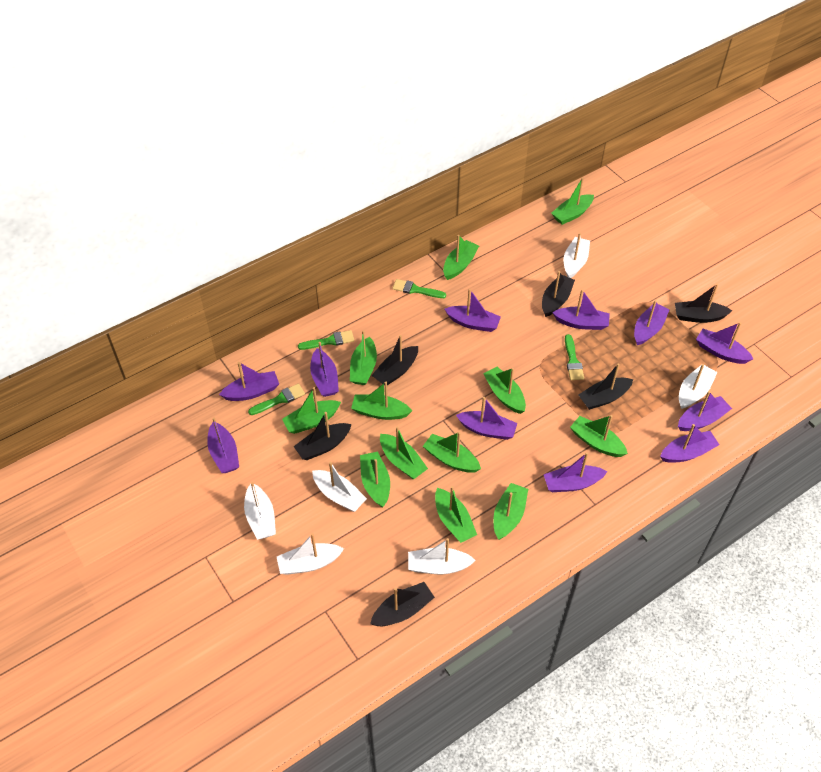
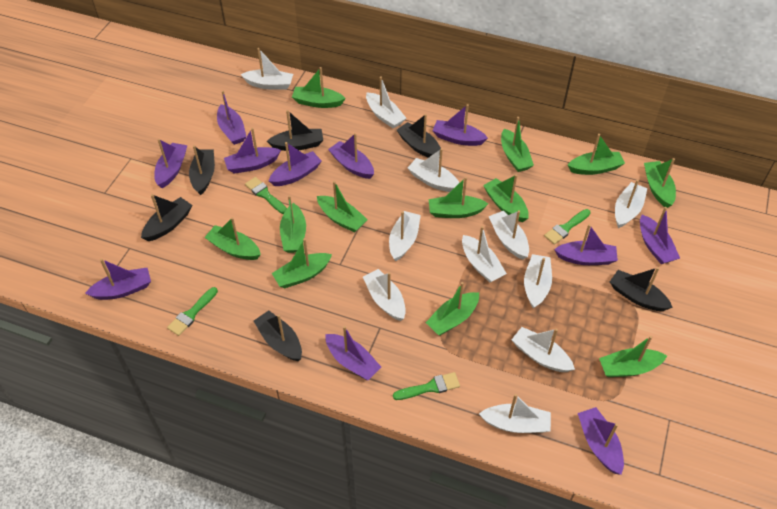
white boat: [244,482,276,540] [277,533,344,575] [312,462,367,512] [408,538,476,575] [564,233,590,278] [679,364,718,409] = 6 -> [241,48,293,90] [363,269,406,321] [366,76,406,129] [389,211,421,261] [408,148,459,192] [462,226,507,283] [479,394,551,433] [489,210,529,260] [512,327,575,372] [524,254,552,309] [615,180,648,228] = 11

